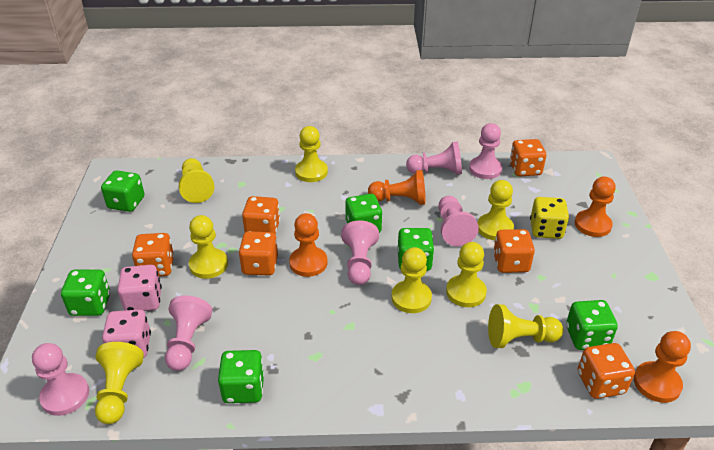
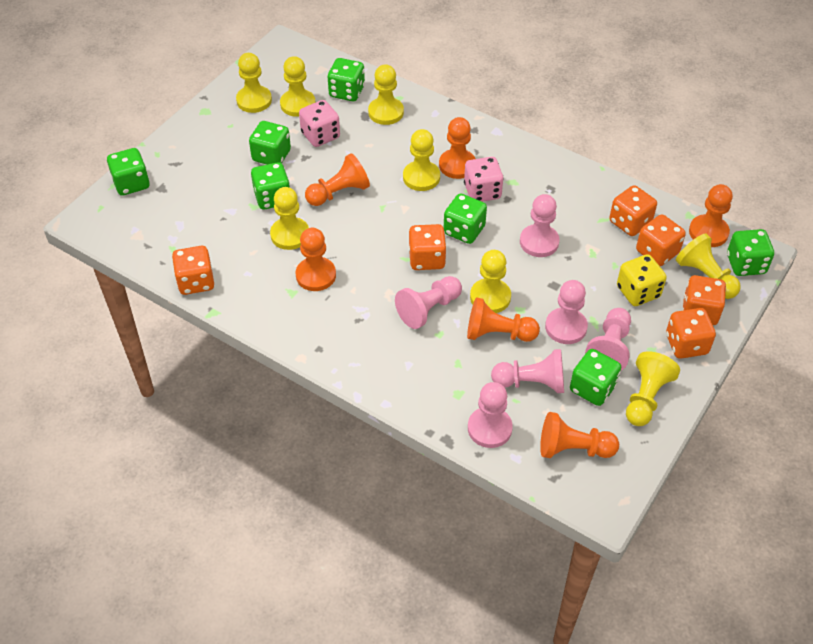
green dice: [61,269,110,316] [101,170,144,212] [218,350,264,403] [345,194,382,233] [398,228,434,271] [566,300,618,350] = 6 -> [107,148,150,196] [249,121,291,165] [251,162,290,210] [328,58,365,101] [444,193,487,244] [570,349,621,406] [727,229,774,276] = 7
orange pawn: [289,213,327,277] [368,170,426,205] [575,177,616,237] [634,331,691,403] = 4 -> [296,228,336,291] [305,153,370,206] [439,117,475,179] [467,297,540,342] [540,412,619,458] [689,184,733,247] = 6

